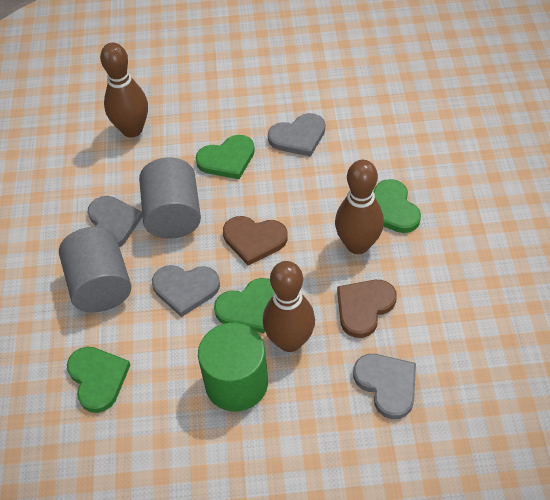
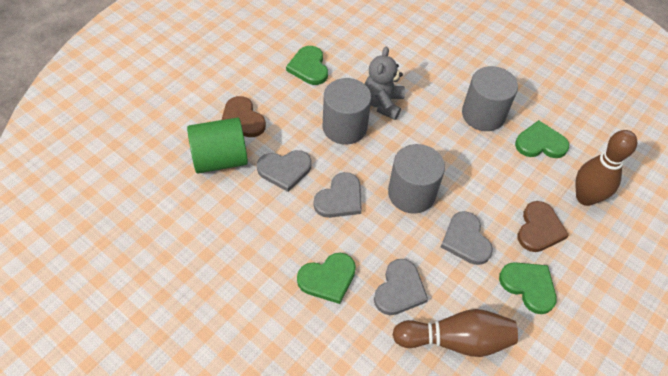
brown bowling pin: [100,43,148,138] [263,261,315,352] [335,160,384,254] = 3 -> [392,309,518,357] [576,130,637,206] = 2
grey cylinder: [59,227,131,312] [139,157,201,239] = 2 -> [323,78,371,145] [388,144,445,214] [462,66,518,131] = 3
grey teddy bear: none = 0 -> [365,47,405,120] = 1

